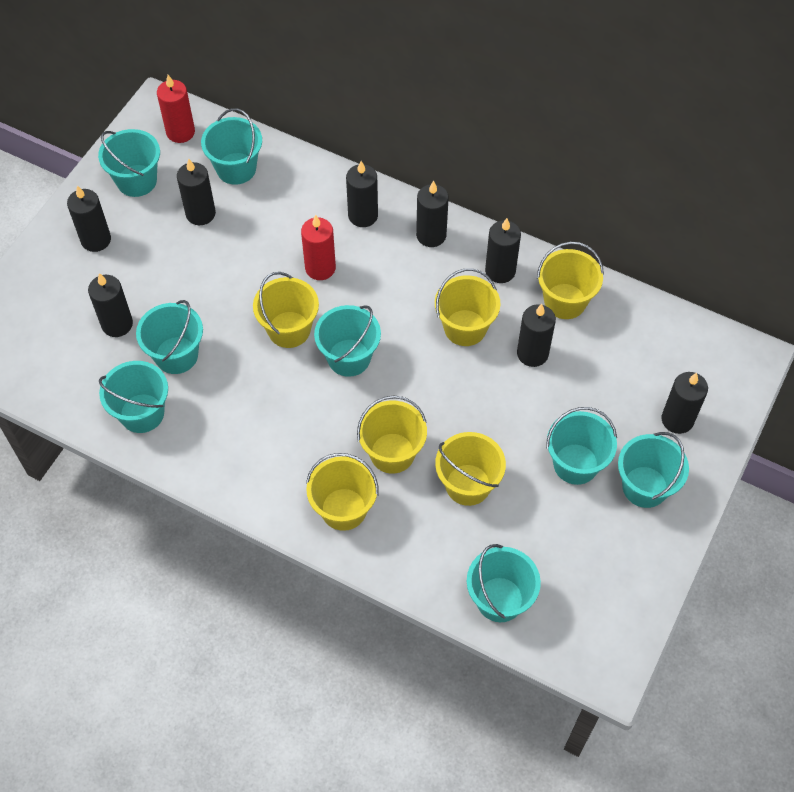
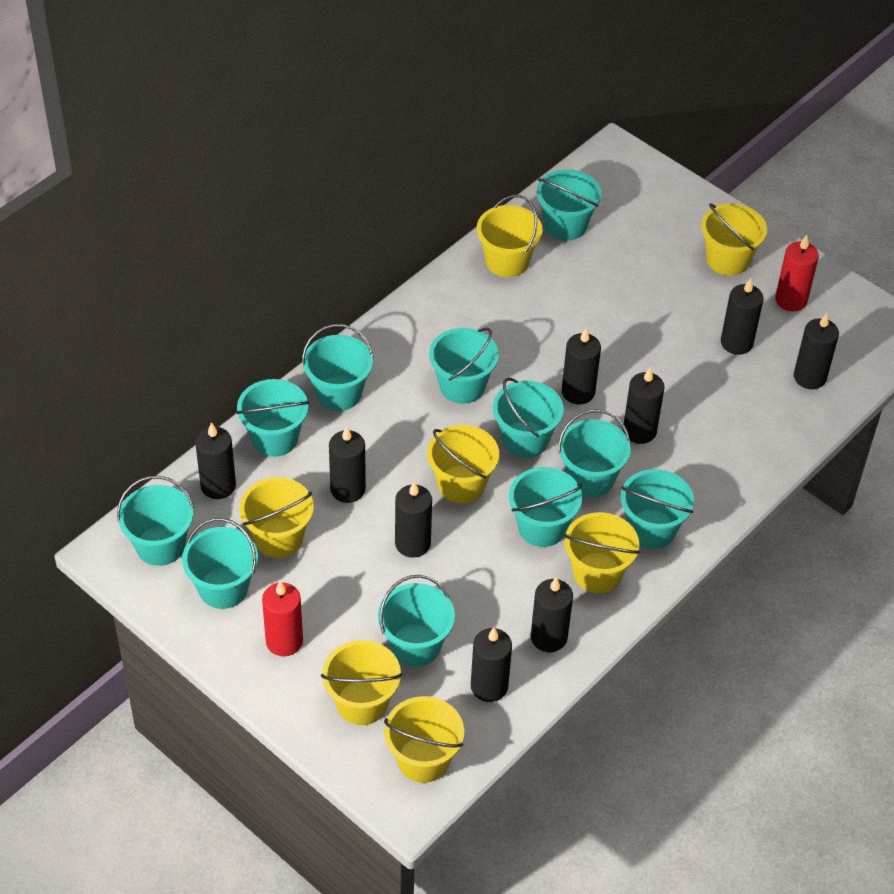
black candle: [67,185,111,252] [88,273,133,337] [177,159,216,225] [346,161,378,227] [416,181,449,247] [485,218,521,283] [517,304,556,367] [662,372,708,434] = 8 -> [195,422,236,499] [329,426,366,503] [395,482,432,558] [471,628,512,702] [531,577,573,652] [562,328,601,404] [623,368,665,444] [721,278,763,355] [794,313,839,389] = 9
turquoise bucket: [98,129,160,197] [99,361,168,433] [136,300,203,374] [201,108,262,185] [314,305,381,377] [467,544,541,622] [546,407,617,485] [618,432,689,508] = 8 -> [117,476,194,566] [182,518,258,609] [236,379,309,457] [302,324,374,411] [378,575,455,667] [429,328,499,404] [493,378,564,458] [509,467,582,547] [537,169,601,241] [558,410,631,498] [621,469,694,549] = 11
yellow bucket: [253,272,319,348] [306,453,379,531] [357,396,427,474] [435,268,500,346] [435,432,506,506] [537,242,604,319] = 6 -> [239,477,314,558] [321,640,402,725] [384,696,464,783] [427,425,499,504] [477,195,542,277] [564,512,640,593] [701,203,767,275] = 7

